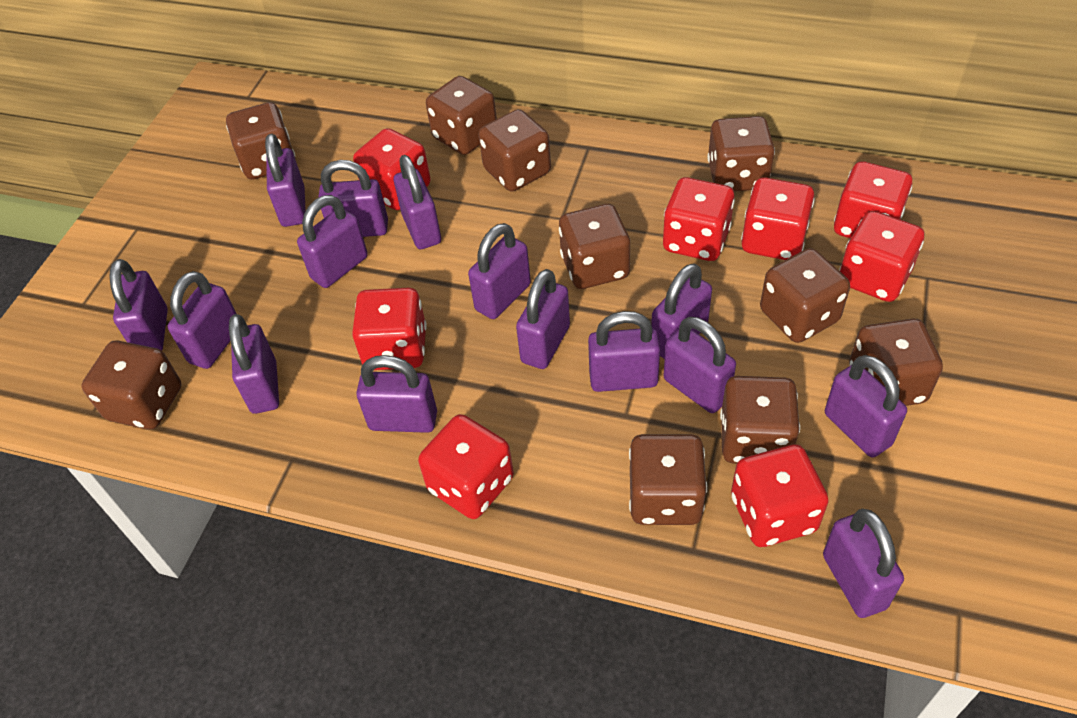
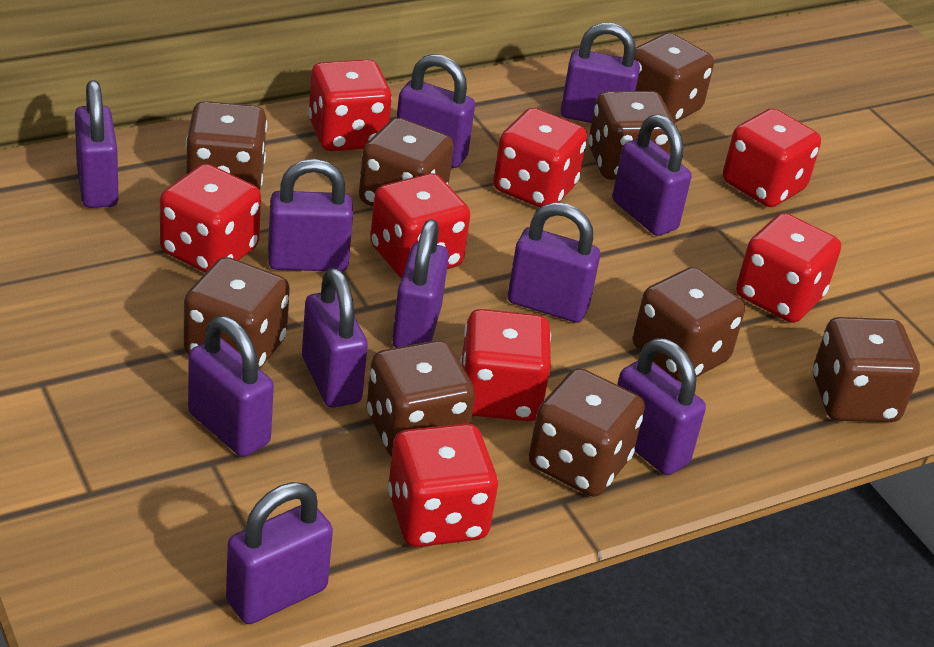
brown dice: [81,341,182,430] [226,102,296,180] [426,76,497,155] [479,109,551,192] [559,204,630,289] [629,434,707,525] [707,116,775,192] [720,376,800,464] [760,248,850,343] [849,319,943,406] = 10 -> [184,257,290,369] [186,101,267,190] [359,118,454,207] [367,340,475,457] [529,368,645,497] [588,91,675,180] [633,267,745,382] [634,33,714,123] [813,317,920,422] = 9
purple padlock: [109,259,168,351] [168,271,236,369] [229,314,279,414] [265,134,306,227] [297,195,368,288] [318,160,388,237] [356,355,437,433] [394,155,441,249] [468,223,531,319] [516,269,570,369] [588,311,660,392] [651,263,712,359] [663,317,736,413] [823,509,904,618] [825,355,907,458] = 15 -> [75,80,119,208] [188,316,274,457] [226,482,333,624] [268,159,353,271] [302,268,368,408] [392,219,449,348] [397,54,475,168] [508,202,600,323] [561,23,640,123] [612,114,692,236] [617,338,706,475] = 11

